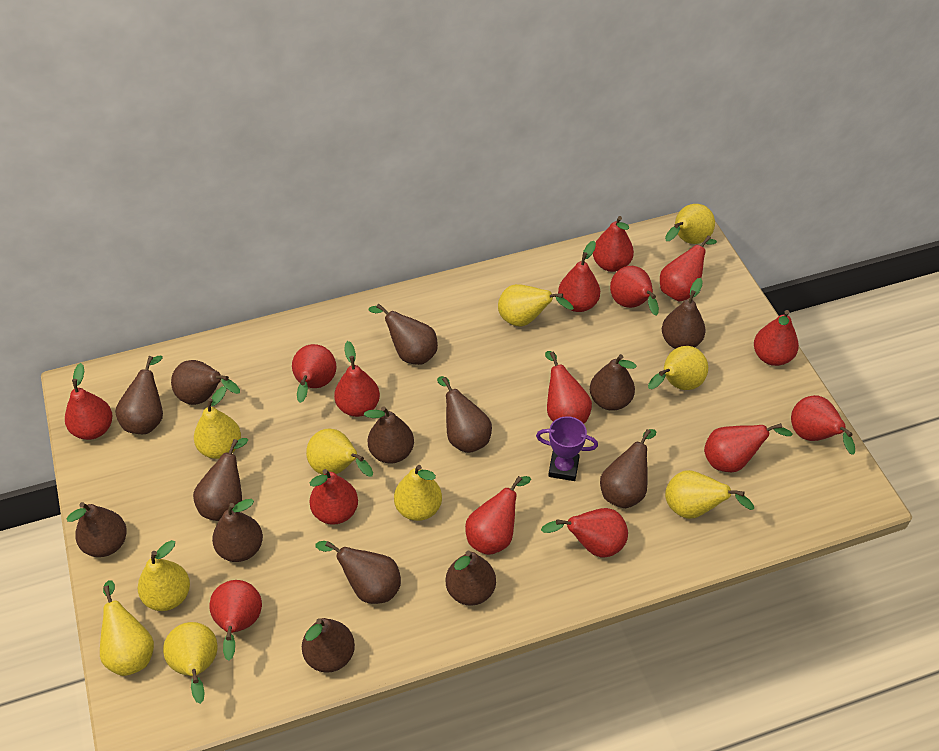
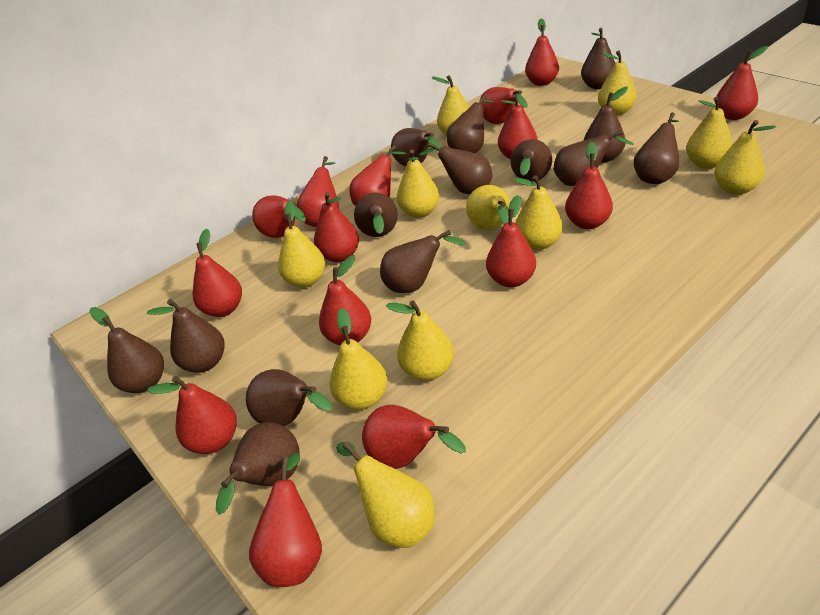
purple trophy: [536,416,598,481] = 1 -> none = 0
yellow pear: [100,580,154,676] [138,540,190,611] [163,622,217,704] [194,386,241,459] [306,428,373,477] [394,465,442,521] [498,284,574,327] [648,346,708,390] [665,204,715,244] [665,470,754,519] = 10 -> [278,201,325,288] [330,308,388,410] [336,442,435,548] [386,300,454,381] [397,149,439,218] [432,75,469,135] [466,185,510,230] [514,175,563,250] [598,51,637,116] [686,97,733,169] [714,120,776,195] = 11

